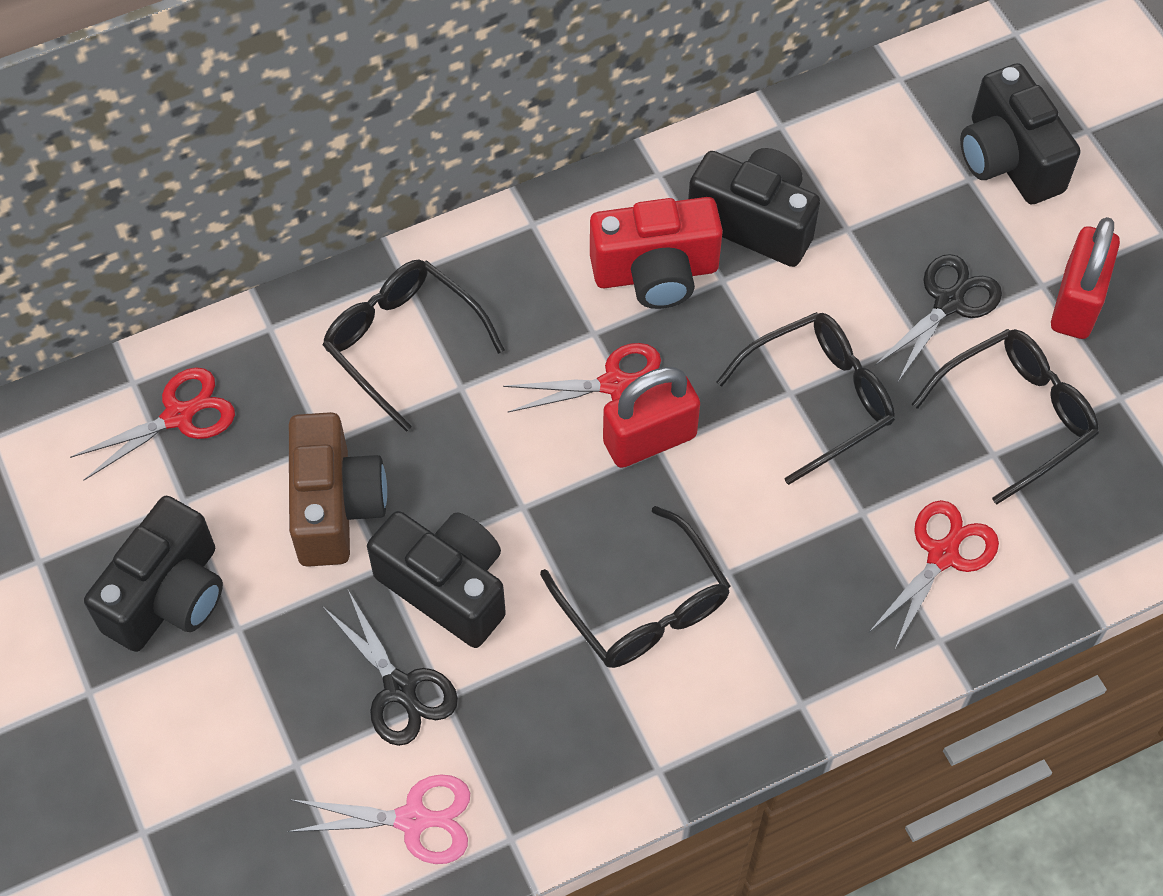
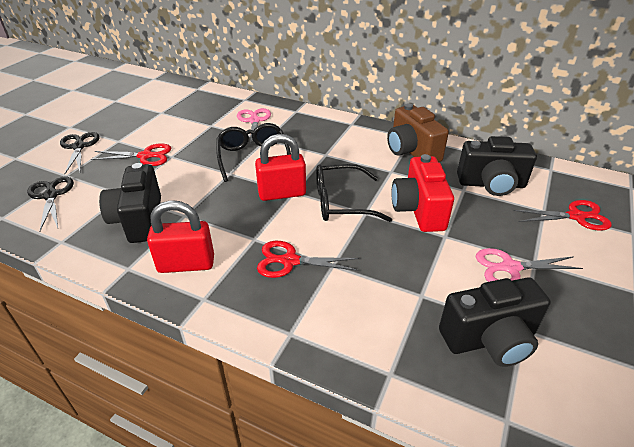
black camera: [84,496,223,652] [367,511,506,648] [688,148,820,267] [960,63,1080,205] = 4 -> [99,163,161,243] [439,277,550,367] [457,136,537,196] = 3
black glasses: [323,259,505,432] [540,506,730,668] [716,312,895,485] [912,329,1099,505] = 4 -> [216,123,291,182] [316,164,392,222] = 2
pink scissors: [288,774,470,864] = 1 -> [237,108,271,144] [476,248,583,282] = 2

